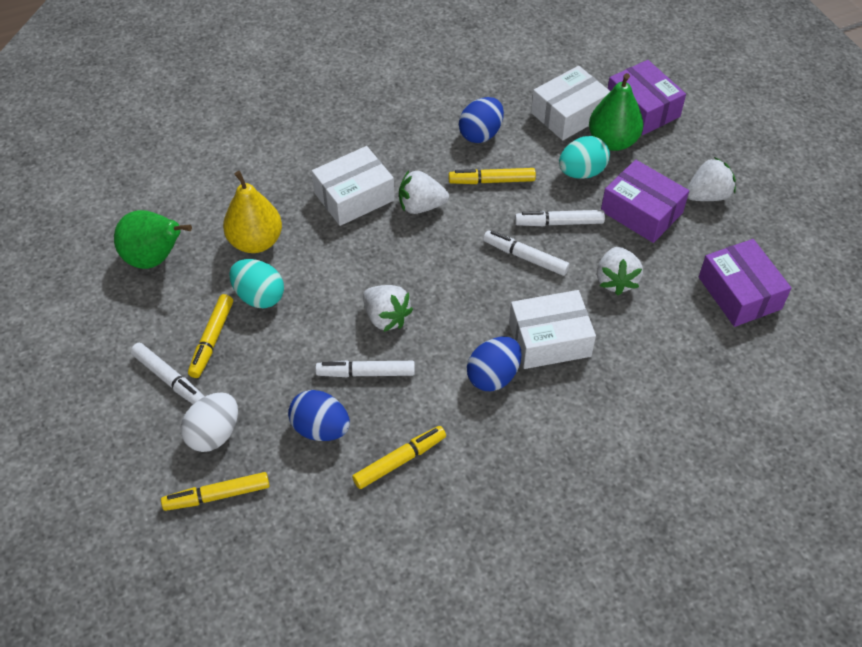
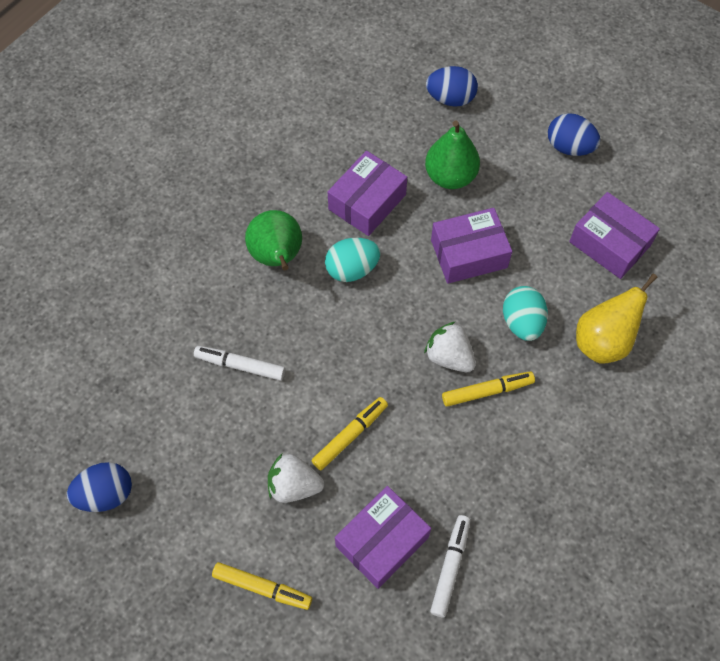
purple box: [601,160,689,243] [608,60,686,135] [699,239,791,327] = 3 -> [328,151,407,236] [335,486,431,589] [431,208,512,284] [569,192,660,279] = 4
white box: [312,146,395,226] [509,290,596,369] [531,66,610,140] = 3 -> none = 0
white egg: [181,392,238,452] = 1 -> none = 0
white marker: [131,343,205,404] [315,360,415,377] [483,230,570,276] [515,210,605,226] = 4 -> [194,346,285,381] [430,515,470,618] = 2
white strawberry: [363,285,413,332] [399,170,449,214] [597,247,643,295] [687,157,736,201] = 4 -> [268,454,324,503] [424,321,476,372] = 2
yellow marker: [161,472,270,511] [188,294,233,378] [352,426,446,489] [449,168,536,184] = 4 -> [212,562,312,610] [311,397,388,470] [442,371,535,407] = 3

